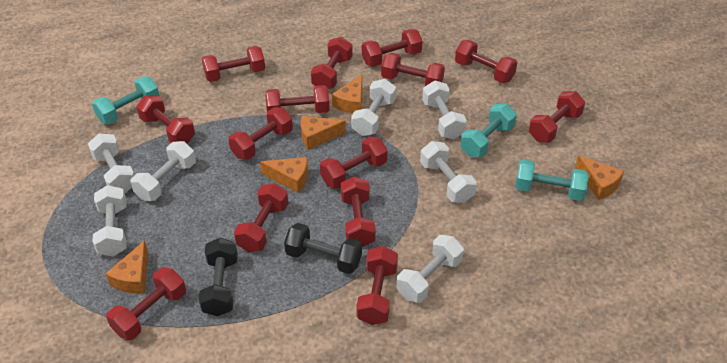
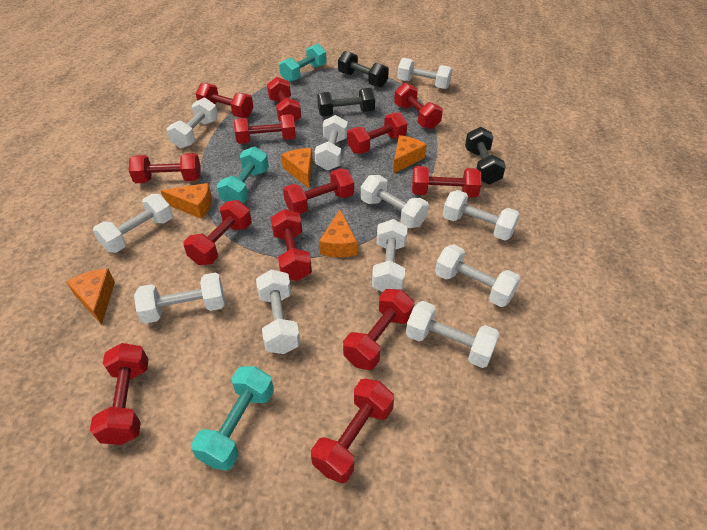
black dumbbell: [198,238,238,316] [284,223,362,274] = 2 -> [317,88,375,116] [338,51,389,88] [465,127,506,184] = 3
red dumbbell: [106,267,186,340] [136,95,195,144] [202,46,265,82] [228,107,293,160] [234,183,288,252] [265,85,330,113] [311,37,353,89] [320,136,388,189] [341,176,376,247] [356,246,398,325] [362,29,423,67] [381,53,445,86] [455,40,517,83] [529,91,585,142] = 14 -> [90,343,149,445] [129,153,201,183] [183,200,252,265] [195,83,253,118] [234,114,296,144] [267,77,301,122] [271,209,312,281] [283,169,354,214] [311,378,394,483] [343,289,415,370] [347,112,407,154] [394,83,443,129] [412,166,481,197] = 13
white dumbbell: [88,133,134,193] [93,185,127,256] [131,141,196,201] [351,79,396,136] [397,235,464,303] [420,141,477,203] [422,81,467,139] = 7 -> [93,194,173,253] [134,272,225,324] [167,97,218,149] [256,270,300,354] [315,115,348,170] [361,175,429,228] [372,219,408,292] [397,58,453,89] [406,301,500,368] [435,244,521,307] [443,190,520,241] = 11

